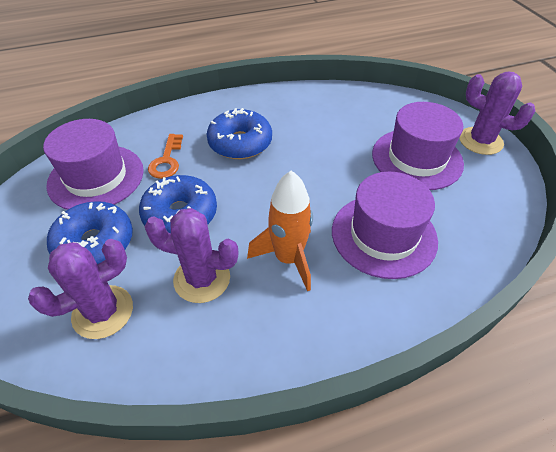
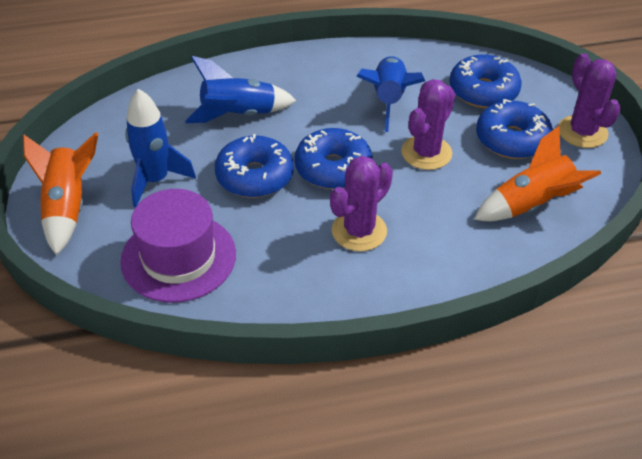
blue donut: [47,201,133,264] [139,175,217,234] [207,108,272,159] = 3 -> [215,134,294,198] [294,128,373,189] [449,54,522,108] [476,99,553,159] = 4
blue rocket: none = 0 -> [125,89,196,207] [185,56,296,123] [356,56,425,132] = 3
orange key: [148,134,183,179] = 1 -> none = 0
orange rocket: [247,170,313,291] = 1 -> [23,132,98,255] [474,126,601,221] = 2
purple hat: [43,119,144,210] [332,172,438,279] [372,102,464,190] = 3 -> [120,189,236,303] = 1

